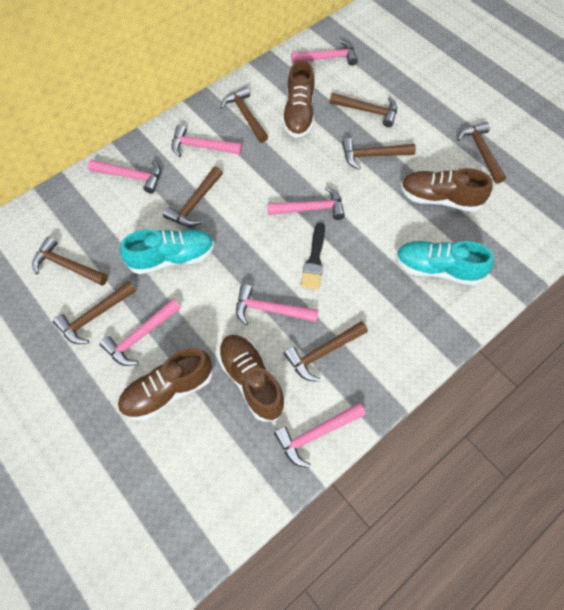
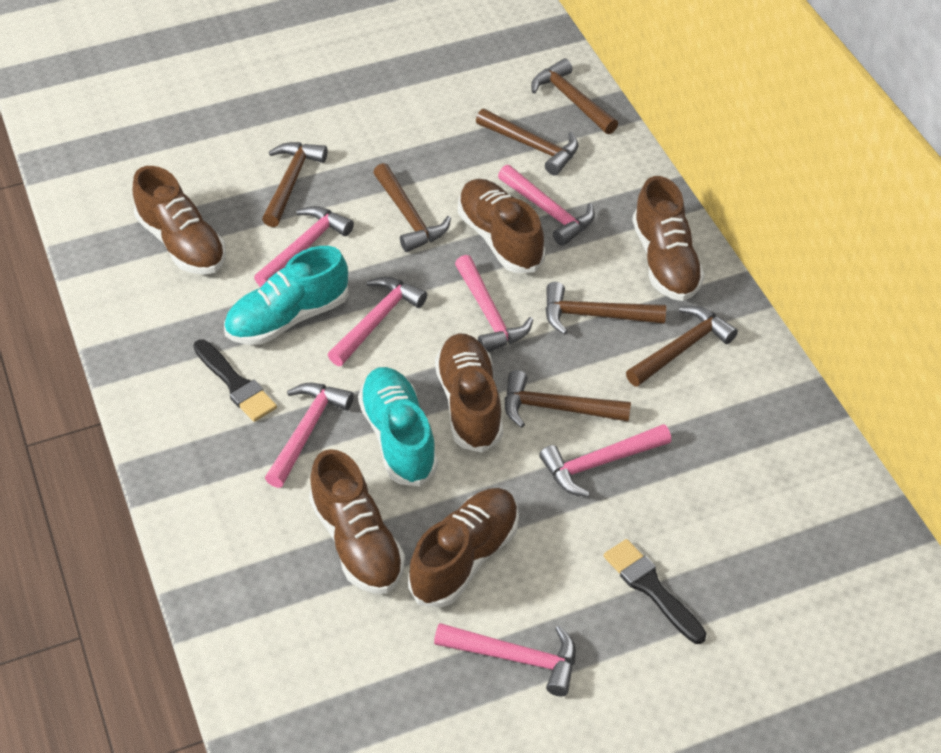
black brush: [301,222,325,290] = 1 -> [193,339,277,422] [604,539,707,644] = 2
brown hammer: [32,236,108,286] [53,281,136,344] [163,167,223,227] [220,86,268,143] [284,321,368,382] [330,93,397,127] [342,138,416,170] [457,122,506,184] = 8 -> [262,142,328,227] [373,163,451,252] [476,109,578,175] [505,370,631,428] [531,58,618,134] [545,282,666,335] [626,306,738,387] = 7
brown shoe: [118,348,212,421] [218,335,285,422] [282,60,315,138] [401,168,492,212] = 4 -> [133,166,226,275] [309,449,405,594] [408,488,519,608] [435,333,503,453] [458,179,545,273] [632,176,705,301] = 6

